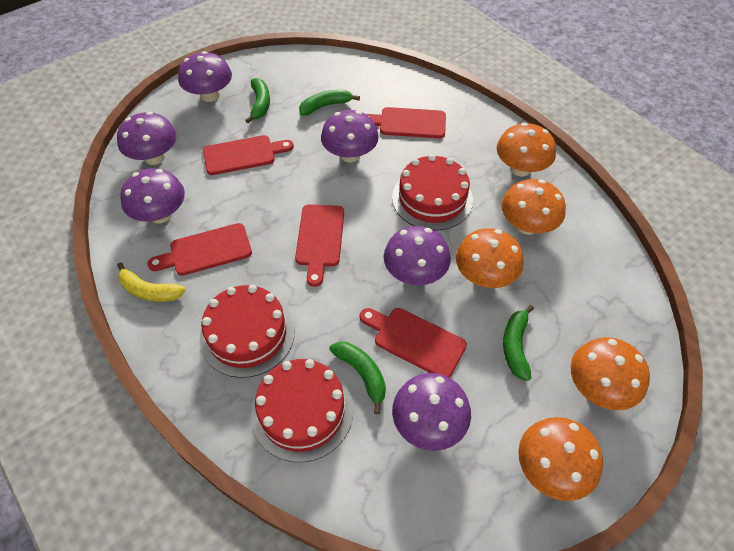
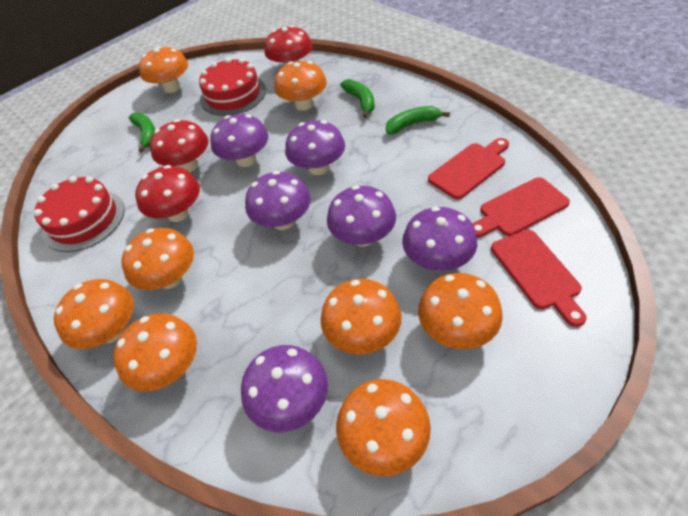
green banana: [245,78,270,123] [299,89,360,116] [329,342,386,414] [503,305,534,381] = 4 -> [129,113,155,152] [340,79,375,118] [386,106,450,134] = 3
orange mushroom: [456,228,523,288] [497,123,556,176] [501,179,566,235] [518,417,603,501] [570,337,650,410] = 5 -> [54,279,134,349] [113,313,197,391] [121,228,194,290] [139,46,188,93] [274,61,327,111] [321,279,402,354] [336,379,431,476] [418,273,503,349] = 8
red cake: [200,285,295,378] [251,359,353,462] [392,154,473,230] = 3 -> [34,176,125,252] [199,58,266,116] = 2
red cutting board: [147,223,252,276] [203,135,294,175] [295,204,344,287] [360,308,467,378] [366,107,446,138] = 5 -> [428,138,509,199] [472,177,570,237] [491,230,587,327] = 3
red mushroom: none = 0 -> [135,165,200,222] [150,119,208,172] [265,25,312,67] = 3
yellow banana: [117,262,186,302] = 1 -> none = 0

